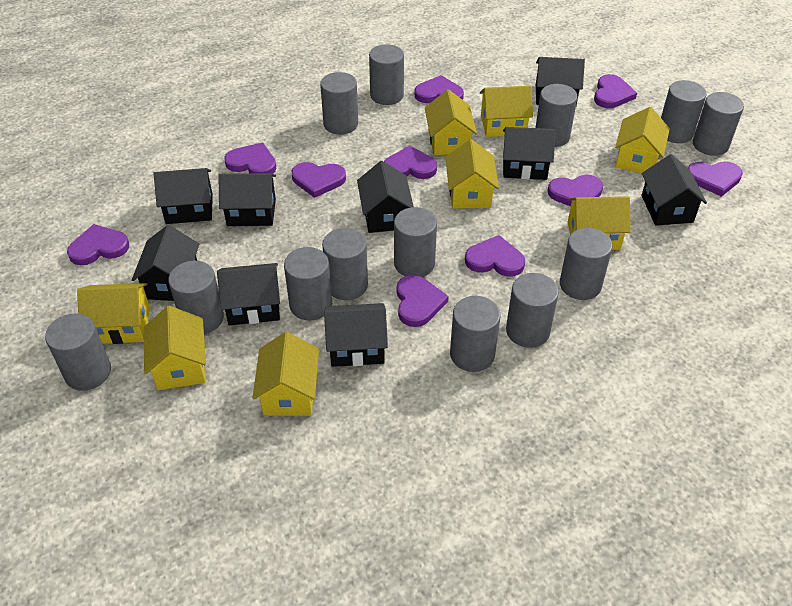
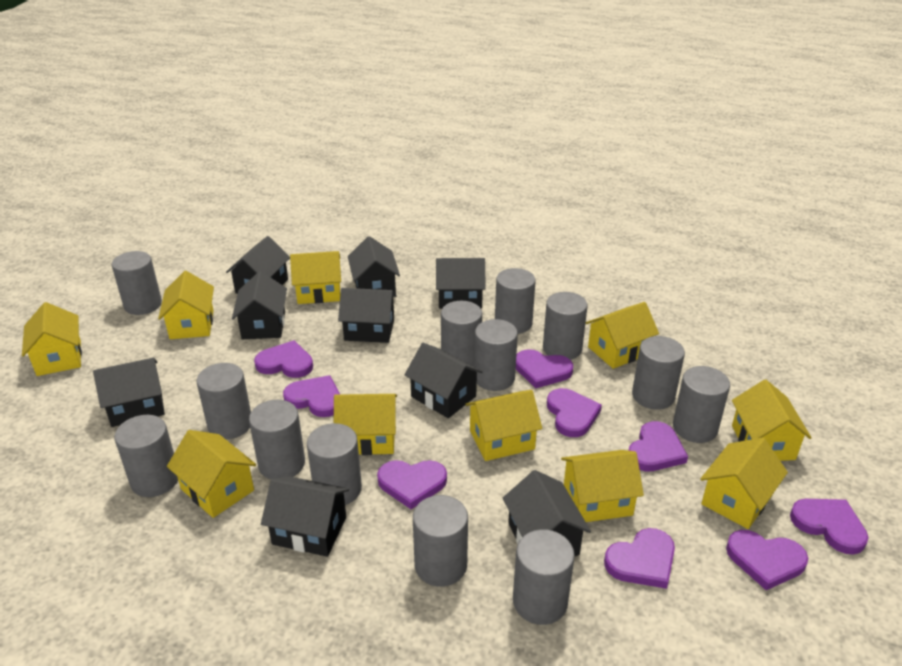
purple heart: [67,224,129,265] [224,143,276,174] [292,162,346,198] [384,146,437,179] [397,275,449,327] [414,75,464,103] [465,235,525,277] [548,175,603,206] [594,74,637,108] [688,161,743,197] = 10 -> [254,340,313,378] [283,375,340,417] [377,460,447,509] [516,349,573,388] [547,388,602,437] [604,528,675,589] [628,421,688,471] [726,530,808,590] [790,499,869,555] = 9
yellow house: [77,283,150,344] [144,306,206,390] [252,332,319,416] [425,89,477,155] [445,139,499,209] [480,86,533,137] [567,196,631,250] [615,107,670,173] = 8 -> [22,302,82,376] [158,271,214,339] [167,430,256,518] [290,251,341,304] [334,394,397,455] [466,390,542,461] [561,450,644,522] [586,302,659,369] [700,437,788,529] [732,380,812,461] = 10

